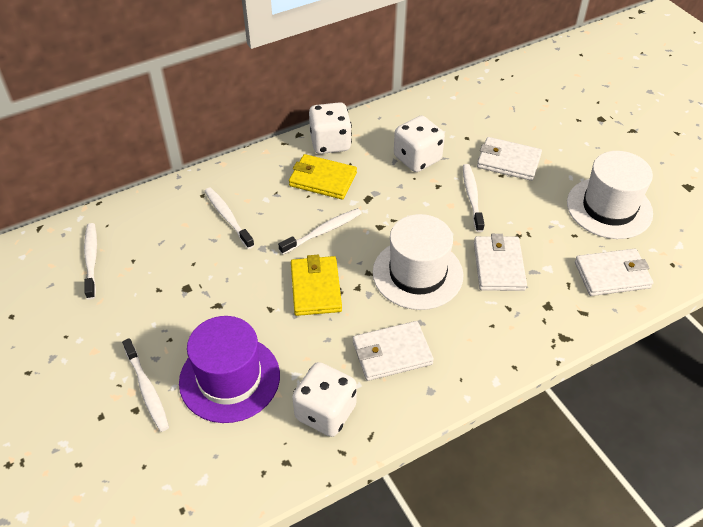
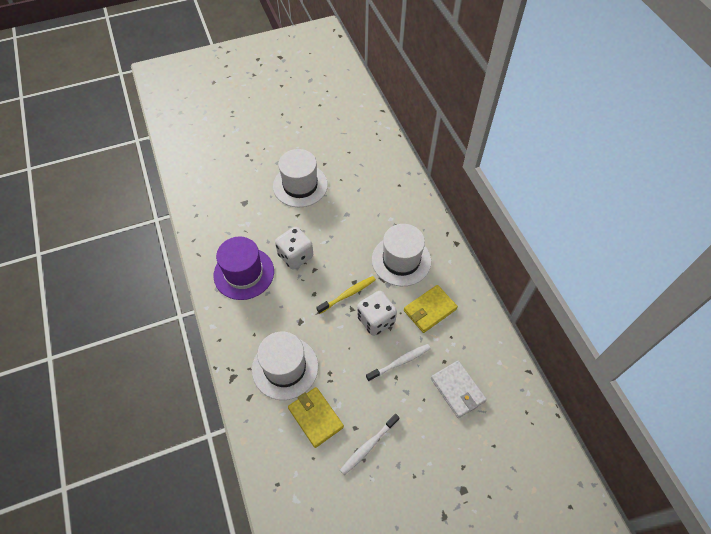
white dice: [292,362,357,437] [309,102,352,154] [394,116,445,172] = 3 -> [275,227,313,269] [357,291,397,336] = 2
white hat: [373,214,463,310] [567,151,653,239] = 2 -> [252,332,318,400] [273,149,328,208] [372,224,431,286] = 3
white toothbrush: [84,223,97,300] [122,338,169,432] [205,187,254,249] [278,208,362,254] [463,164,485,232] = 5 -> [340,414,400,475] [366,344,431,381] = 2
white wallet: [353,321,434,381] [474,234,527,291] [477,137,542,181] [575,249,653,296] = 4 -> [431,360,487,418] = 1
yellow toothbrush: none = 0 -> [316,276,376,314] = 1

